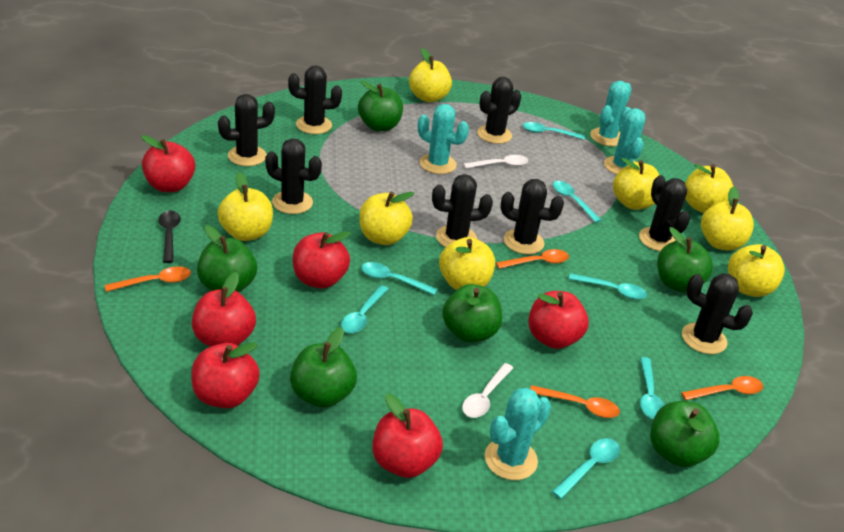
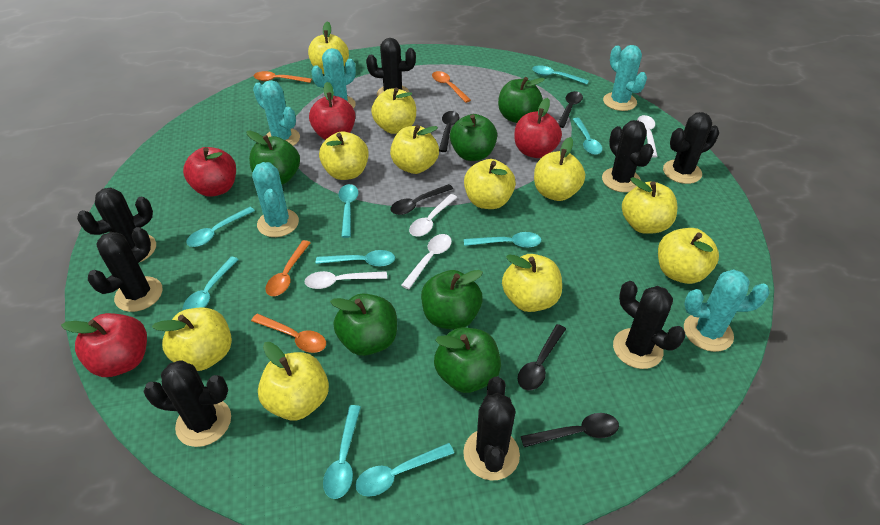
black spoon: [159,211,181,263] = 1 -> [390,184,453,215] [439,111,459,152] [518,324,566,390] [521,413,619,447] [558,91,583,128] = 5
red apple: [141,135,195,192] [191,342,260,408] [192,272,256,347] [293,231,351,289] [372,394,443,478] [528,291,589,349] = 6 -> [61,313,147,377] [183,147,236,197] [309,82,355,140] [514,98,562,158] = 4
turquoise cactus: [418,104,469,174] [485,388,551,480] [590,81,632,146] [604,107,646,174] = 4 -> [252,162,299,237] [253,80,300,146] [311,48,356,109] [603,45,647,111] [684,269,770,352] = 5
turquoise spoon: [341,285,389,333] [361,262,438,295] [523,122,585,140] [552,438,620,499] [553,181,601,223] [569,273,647,300] [640,357,664,419] = 7 -> [183,257,239,310] [186,207,255,247] [316,250,395,267] [323,405,361,499] [338,184,358,238] [355,443,454,497] [464,232,542,248] [532,65,589,84] [573,118,602,155] = 9
white spoon: [462,363,513,418] [463,155,528,169] = 2 -> [304,271,387,289] [401,234,452,289] [409,194,458,237] [637,115,658,158] = 4
yellow apple: [218,172,273,241] [359,192,415,245] [409,48,452,102] [439,237,495,290] [613,158,659,210] [685,164,733,213] [701,187,754,251] [728,244,785,297] = 8 -> [152,308,232,371] [258,342,329,420] [308,21,349,74] [319,132,369,180] [371,88,416,134] [390,125,439,174] [464,159,516,209] [502,254,562,312] [534,137,585,201] [622,177,677,234] [658,228,719,284] = 11

